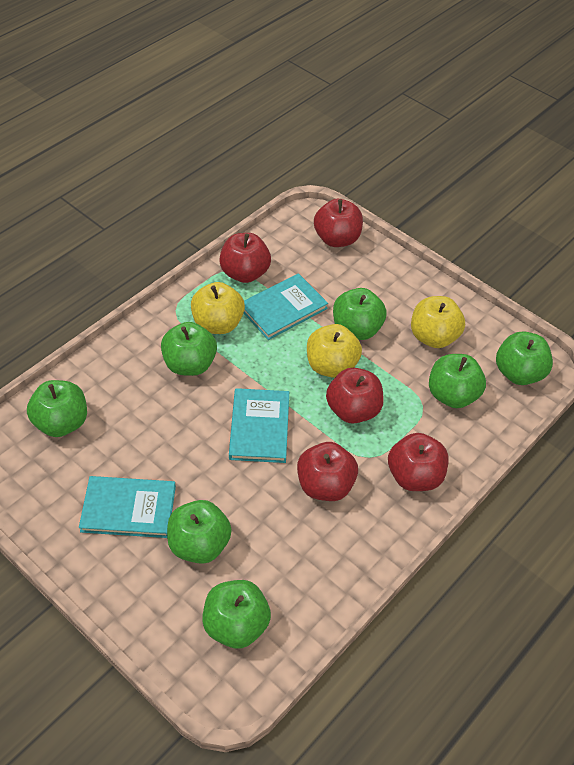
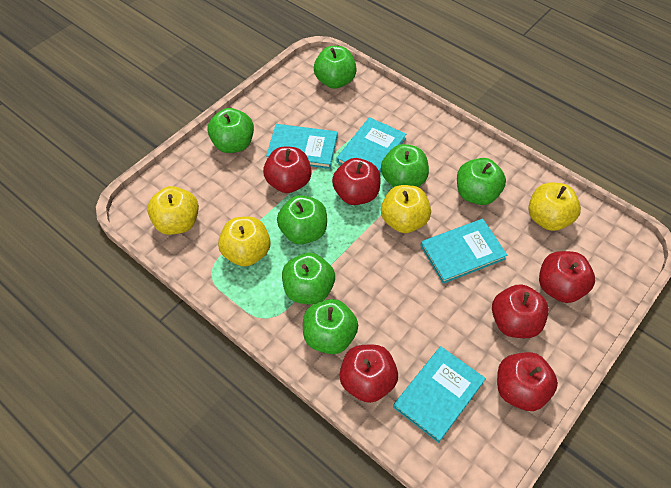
red apple: [219,233,271,283] [297,442,358,501] [314,199,363,247] [326,368,384,424] [388,433,448,491] = 5 -> [263,147,312,193] [332,158,380,205] [340,345,398,403] [492,284,549,338] [497,352,558,411] [539,251,595,303] = 6
turquoise book: [79,476,176,538] [229,388,289,463] [244,273,328,340] = 3 -> [266,124,338,169] [337,117,406,173] [393,346,486,443] [420,219,507,284] = 4
yellow apple: [191,282,245,334] [307,324,362,378] [411,296,465,348] = 3 -> [147,186,199,235] [218,216,271,266] [381,185,431,233] [528,183,581,231] = 4

